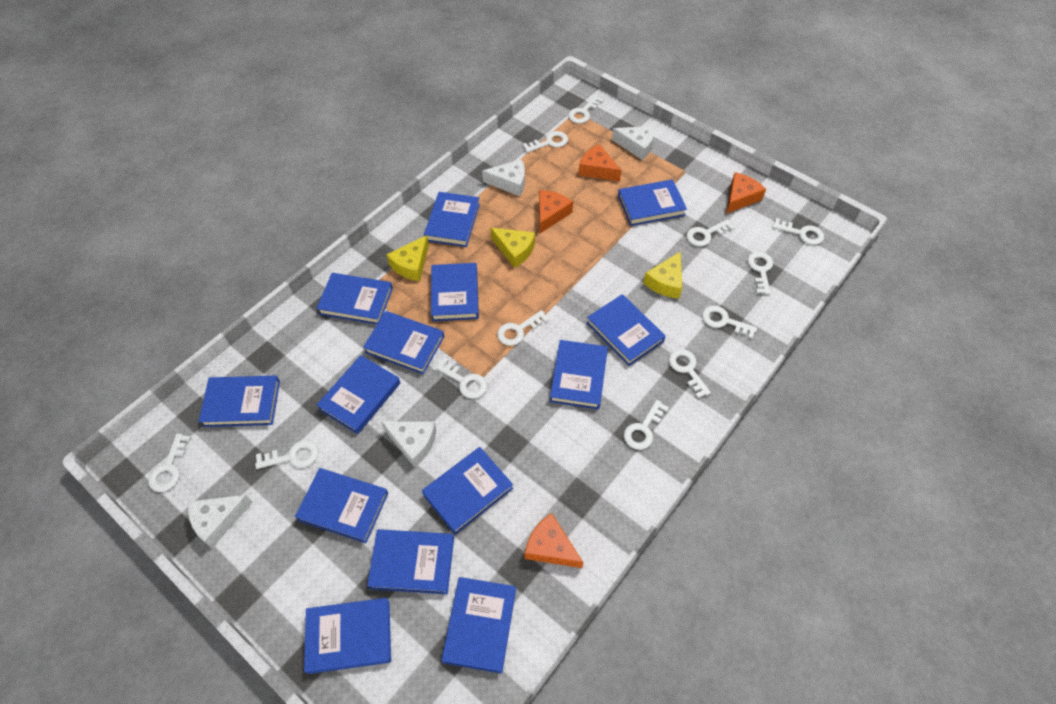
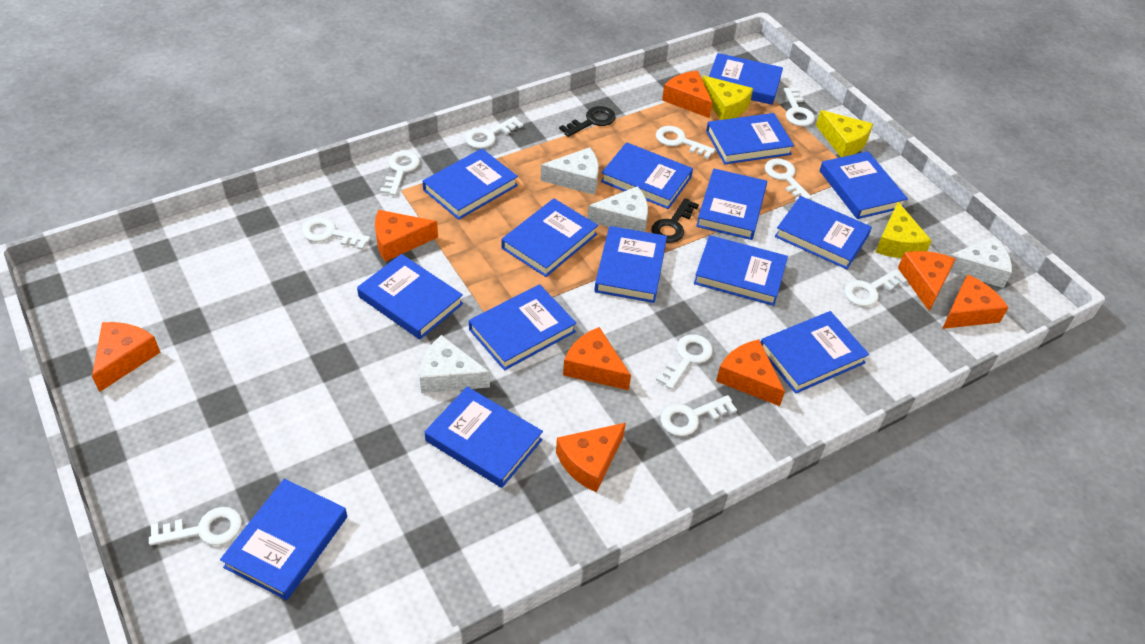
black key: none = 0 -> [559,106,616,137] [651,198,699,243] = 2
blue book: [199,375,280,427] [295,468,388,543] [304,598,391,674] [316,273,393,325] [317,355,400,434] [363,311,444,374] [367,529,454,594] [422,447,513,535] [424,192,480,247] [431,263,479,321] [441,577,516,674] [550,340,608,409] [587,294,665,366] [618,179,687,226] = 14 -> [220,479,347,600] [357,254,463,339] [423,149,518,220] [425,387,543,488] [469,284,577,371] [501,199,598,277] [594,226,667,303] [601,142,693,209] [694,235,788,306] [696,168,767,240] [706,113,794,164] [709,53,783,105] [761,311,869,394] [775,196,872,269] [820,151,908,219] = 15
orange cheese: [525,513,583,568] [539,190,573,233] [579,144,622,181] [726,172,766,214] = 4 -> [92,322,160,392] [375,210,438,262] [556,423,626,492] [563,327,631,390] [662,71,713,118] [716,339,785,406] [898,251,956,311] [942,274,1009,329] = 8
white key: [148,434,191,492] [255,440,318,469] [435,358,487,399] [497,310,549,346] [523,131,568,153] [568,95,604,124] [624,400,669,450] [669,349,711,398] [686,219,735,247] [702,306,757,339] [748,252,773,294] [772,218,824,245] = 12 -> [149,507,242,546] [302,217,371,250] [380,151,420,196] [465,117,523,149] [656,126,715,159] [656,334,713,390] [660,395,737,436] [765,159,812,201] [784,88,815,126] [844,269,907,307] = 10

